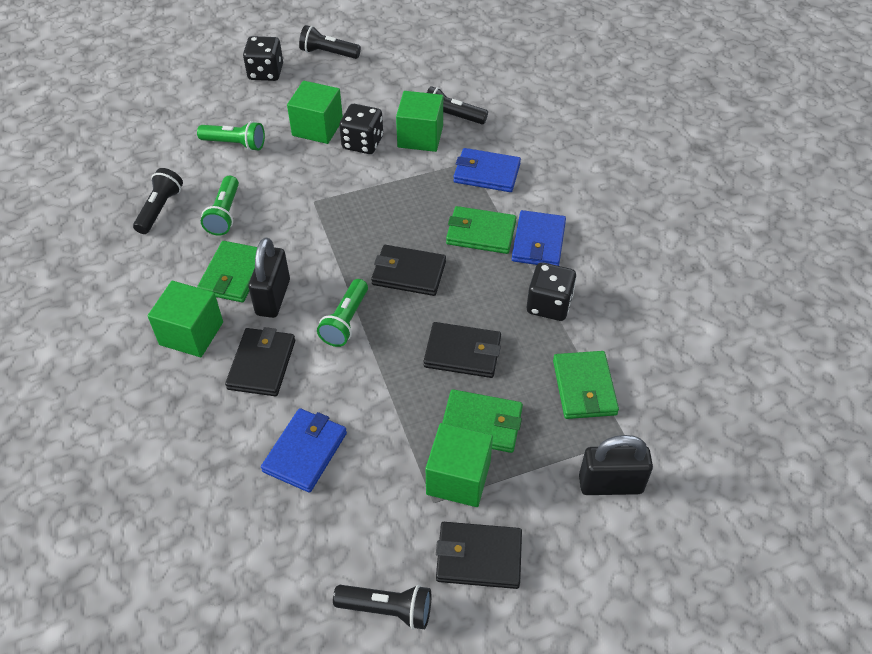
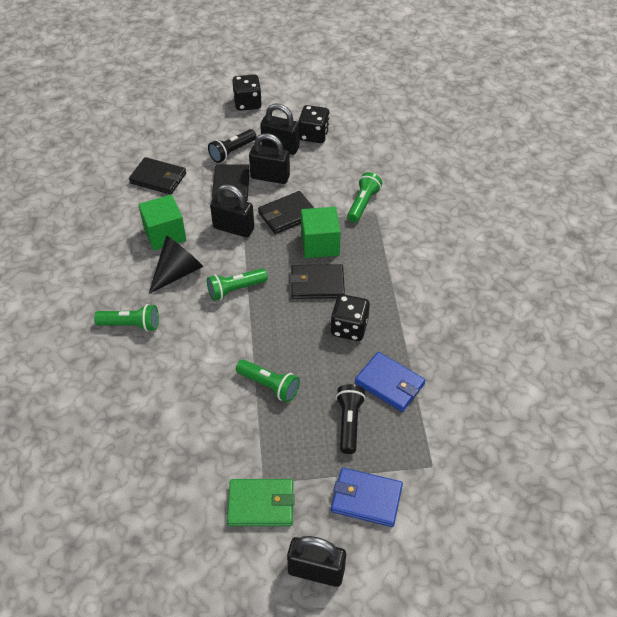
black cone: none = 0 -> [149,236,203,294] = 1
black flashlight: [133,168,183,234] [299,25,361,59] [333,585,431,630] [427,86,488,124] = 4 -> [208,129,257,163] [336,384,366,454] = 2
black padlock: [248,237,290,318] [579,435,653,495] = 2 -> [210,184,254,237] [249,133,290,184] [260,104,300,155] [287,536,346,587] = 4
blue wallet: [261,408,347,493] [453,148,521,192] [512,210,566,266] = 3 -> [331,468,403,527] [355,352,426,412] = 2
green cube: [148,281,223,357] [287,81,343,144] [396,91,443,152] [426,423,493,507] = 4 -> [138,195,186,251] [301,207,341,258] = 2
green flashlight: [197,121,265,151] [201,176,239,236] [317,279,368,347] = 3 -> [94,304,159,332] [207,268,268,301] [236,359,300,402] [347,172,382,222] = 4
green wallet: [197,241,257,302] [442,389,523,453] [446,206,517,254] [553,351,619,419] = 4 -> [227,479,295,526] = 1

